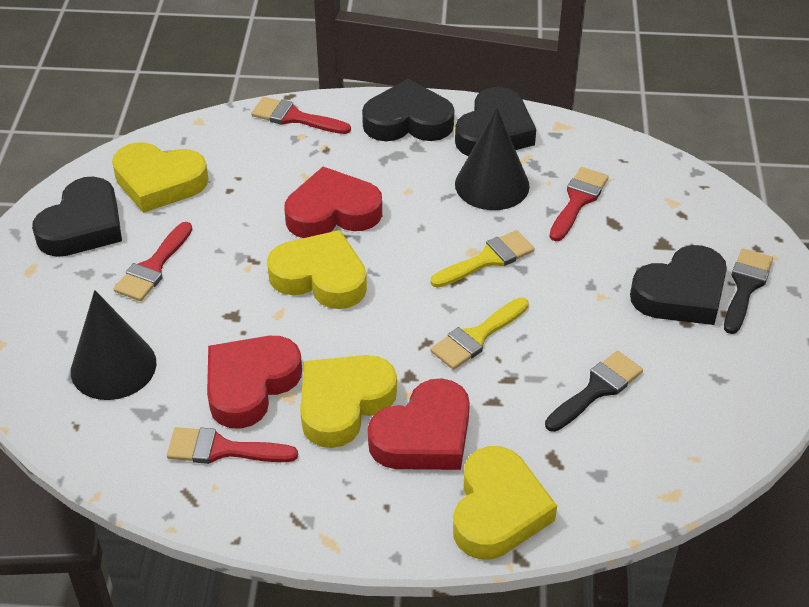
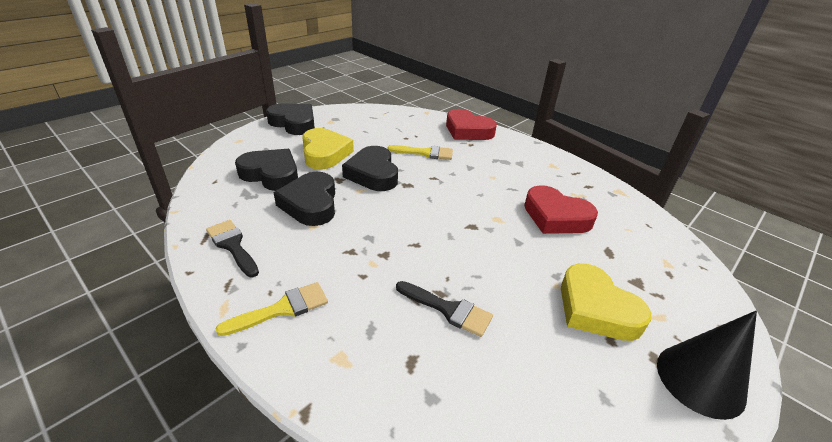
black cone: [71,290,156,400] [455,108,530,210] = 2 -> [657,311,757,420] = 1
red brush: [114,222,192,301] [167,427,298,464] [251,97,351,134] [549,167,609,241] = 4 -> none = 0
red heart: [207,336,302,429] [284,167,382,238] [368,378,470,470] = 3 -> [446,109,497,140] [524,185,598,234] = 2
yellow heart: [112,142,208,213] [267,230,367,309] [300,355,397,448] [453,446,557,559] = 4 -> [302,128,354,169] [561,264,652,341] = 2

